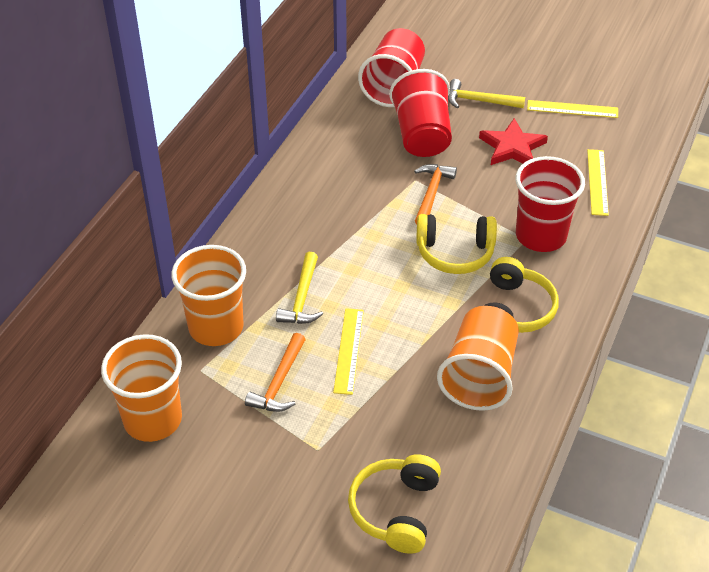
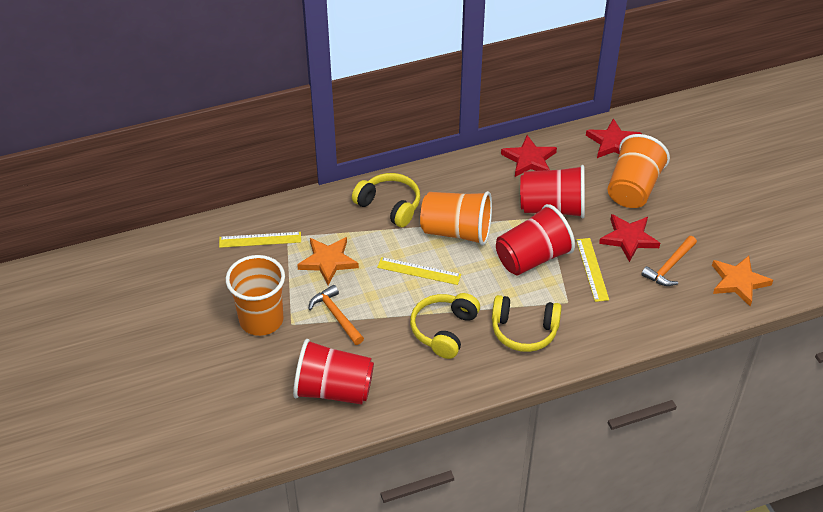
orange star: none = 0 -> [297,237,359,285] [712,256,773,306] = 2
red star: [479,118,548,165] = 1 -> [501,135,557,177] [586,118,642,158] [599,214,660,262] = 3
yellow hammer: [276,252,323,324] [448,79,525,108] = 2 -> none = 0

